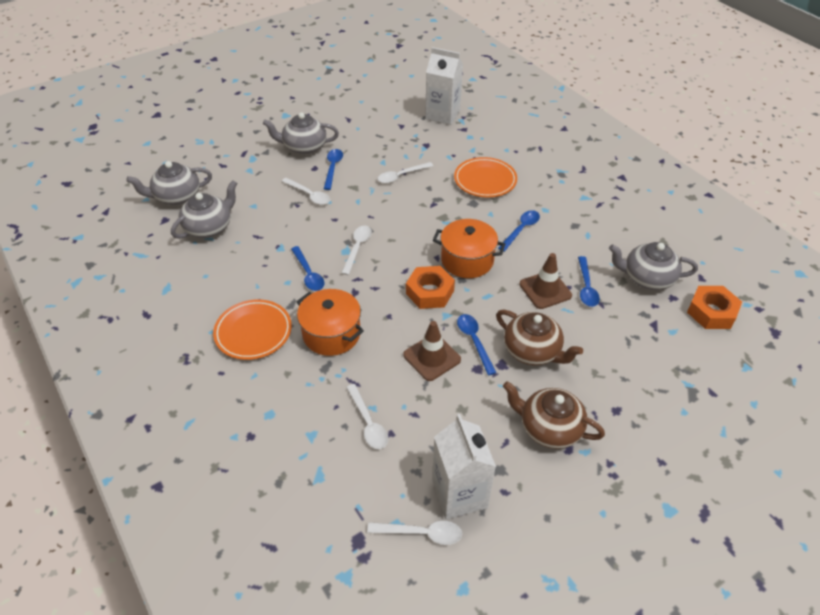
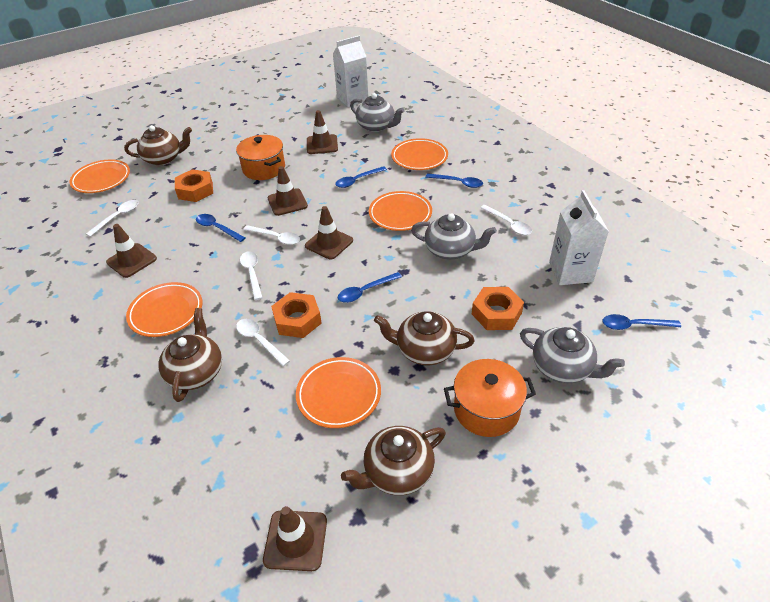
brown teapot: [496,310,583,366] [503,381,605,449] = 2 -> [124,125,192,165] [159,308,222,402] [341,426,446,495] [374,311,475,365] = 4
brown traffic cone: [403,321,461,381] [519,253,572,309] = 2 -> [106,224,157,278] [263,506,327,571] [268,166,308,216] [305,206,353,259] [307,110,338,154] = 5
grey teapot: [126,161,212,205] [171,180,237,239] [263,112,339,155] [609,242,698,290] = 4 -> [350,93,405,132] [411,213,497,260] [520,327,625,383] = 3
orange nut: [406,266,455,309] [687,286,742,329] = 2 -> [175,169,213,202] [271,292,322,338] [472,287,524,330] = 3
orange plate: [213,299,292,360] [454,157,517,197] = 2 -> [70,159,130,193] [126,282,202,337] [296,357,381,428] [369,191,432,231] [391,138,448,170] = 5

